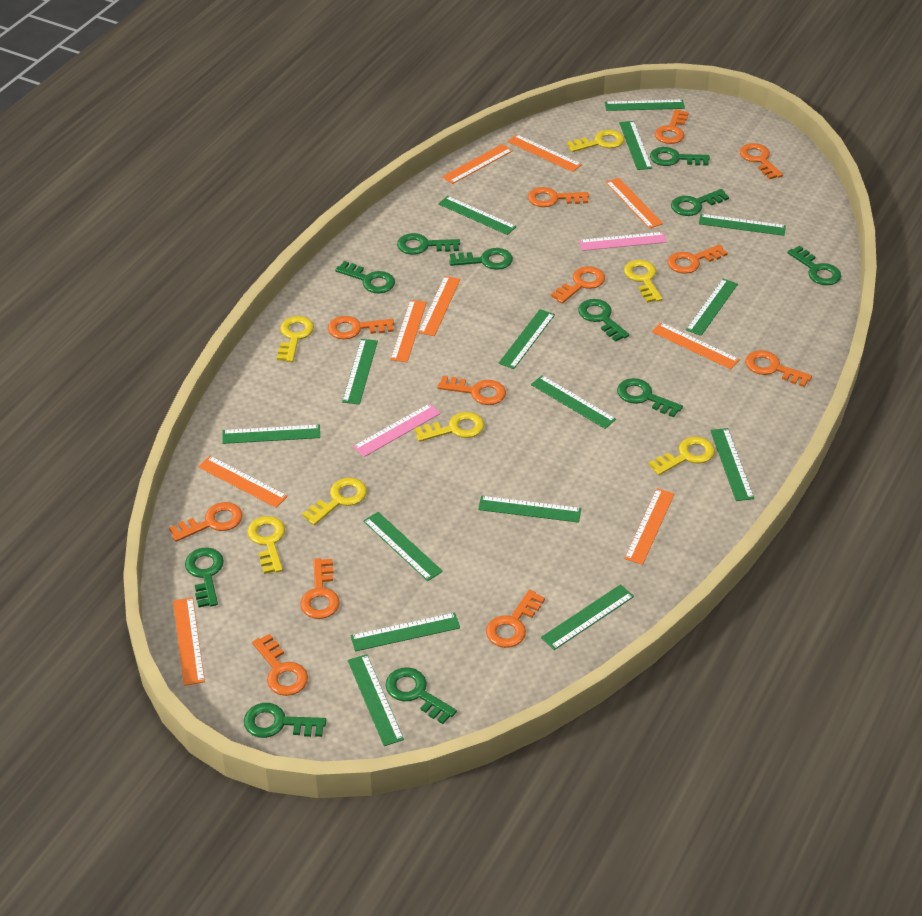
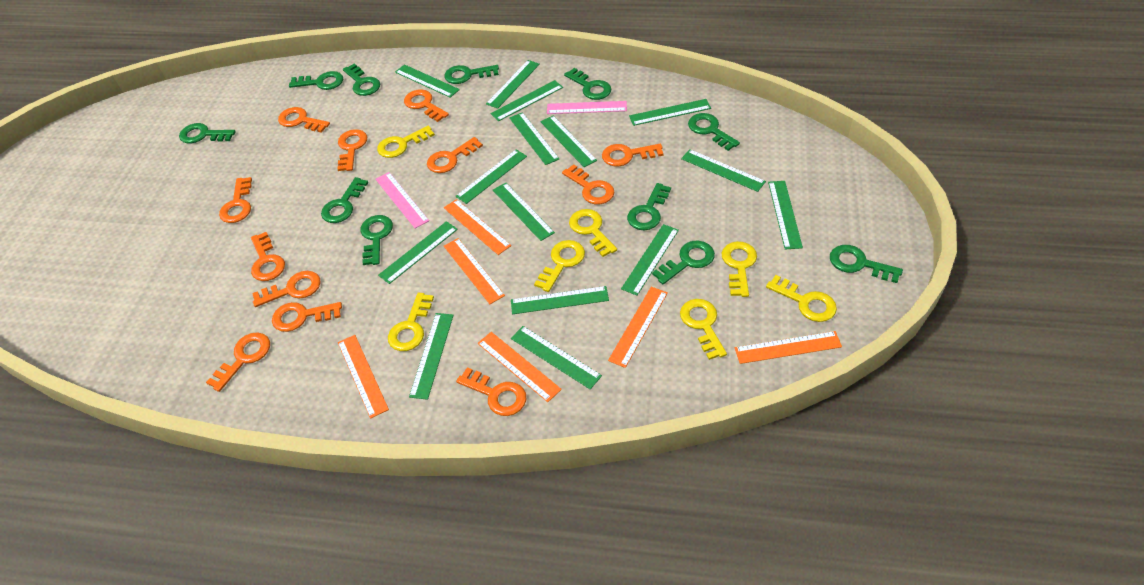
orange ruler: [173,597,205,686] [198,456,288,508] [390,300,427,362] [418,276,460,336] [442,144,513,184] [508,134,582,172] [606,178,663,229] [624,488,674,565] [652,322,740,369] = 9 -> [338,335,389,419] [444,199,511,255] [444,238,505,304] [478,332,562,402] [608,287,668,368] [735,331,842,364] = 6

